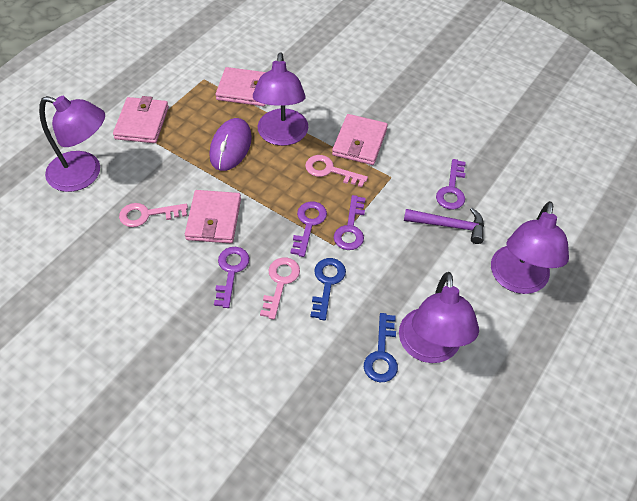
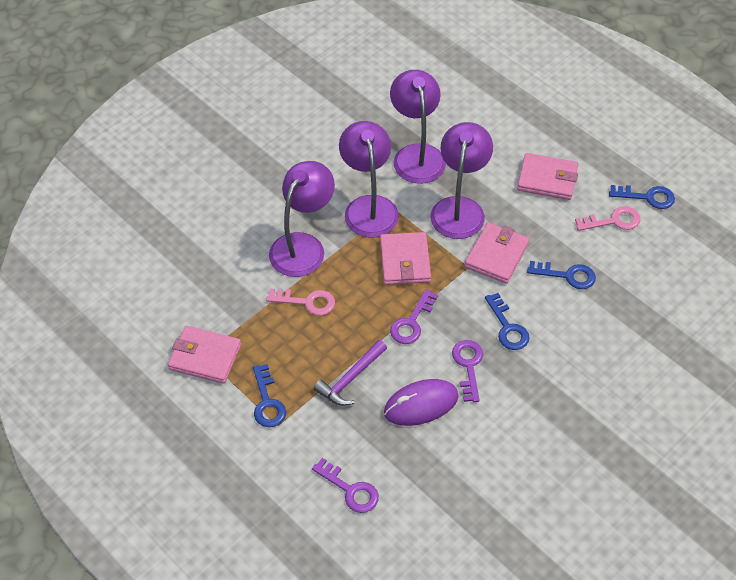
blue key: [310,258,346,320] [364,313,398,382] = 2 -> [253,364,286,427] [485,293,530,350] [527,261,596,289] [609,185,675,209] = 4
pink key: [119,203,188,227] [260,257,300,320] [305,155,368,187] = 3 -> [266,289,335,316] [575,206,641,231] = 2
purple key: [214,247,249,308] [290,202,327,257] [334,195,366,250] [436,159,466,209] = 4 -> [312,458,379,513] [390,289,438,344] [452,340,483,402] = 3

